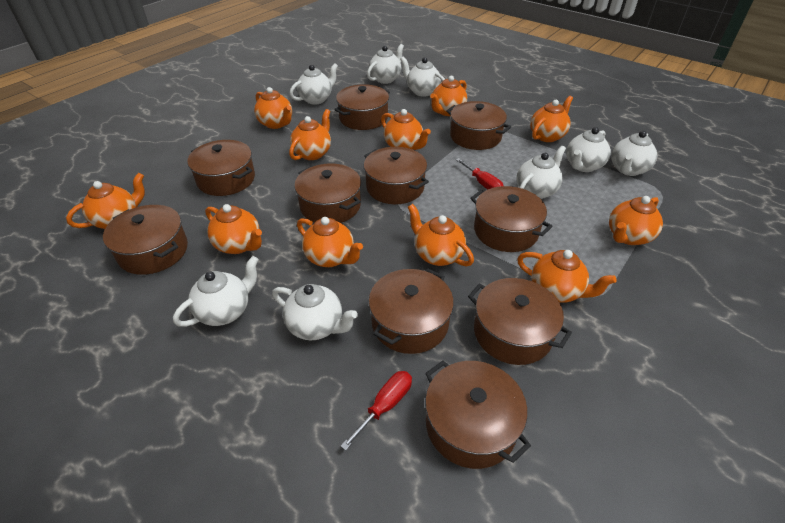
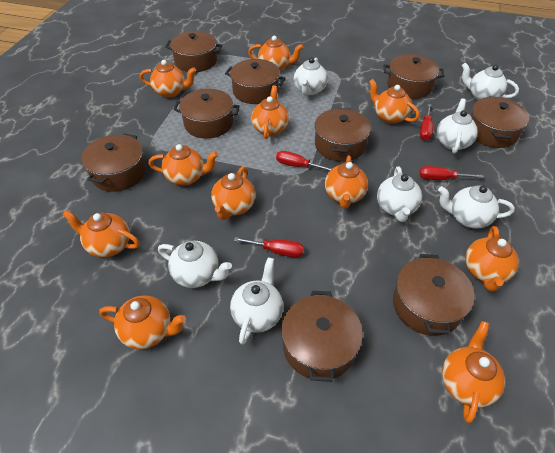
brown pot: [103,205,188,275] [187,140,255,196] [294,163,361,223] [334,84,390,130] [364,147,429,204] [369,268,454,354] [425,361,531,469] [446,101,511,150] [468,278,572,365] [470,186,553,252] = 10 -> [81,133,146,192] [165,31,222,72] [173,89,240,139] [225,59,285,104] [281,291,363,382] [315,108,371,162] [384,54,444,99] [393,254,474,336] [471,96,529,148] = 9
red screwdriver: [340,371,412,451] [456,158,503,190] = 2 -> [234,237,304,258] [276,151,333,171] [420,104,433,140] [420,166,484,180] = 4
white teapot: [173,256,259,327] [272,284,358,340] [290,63,338,105] [367,44,404,84] [400,56,445,97] [516,146,566,199] [566,127,611,172] [611,131,657,176] = 8 -> [158,241,232,288] [230,257,283,345] [293,58,328,95] [377,166,422,222] [437,99,478,154] [438,185,515,229] [462,63,519,100] = 7

